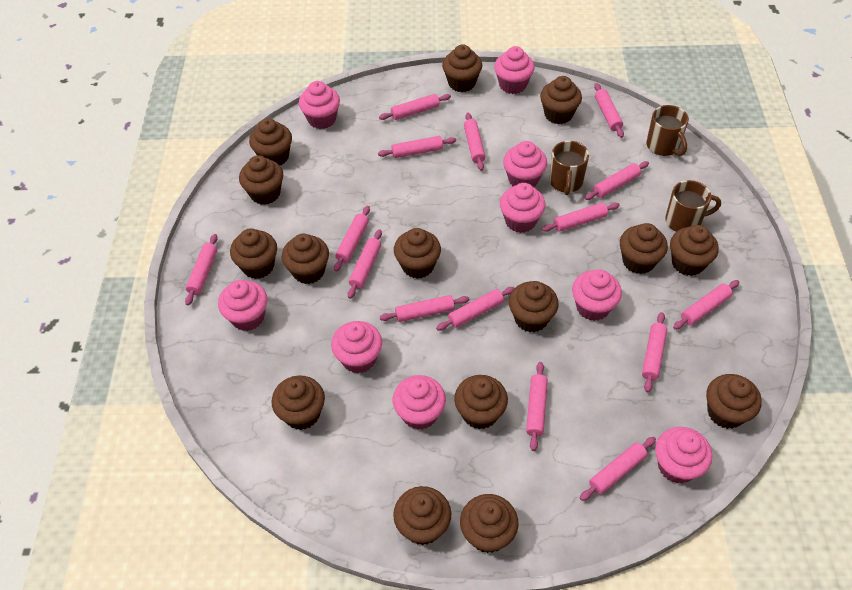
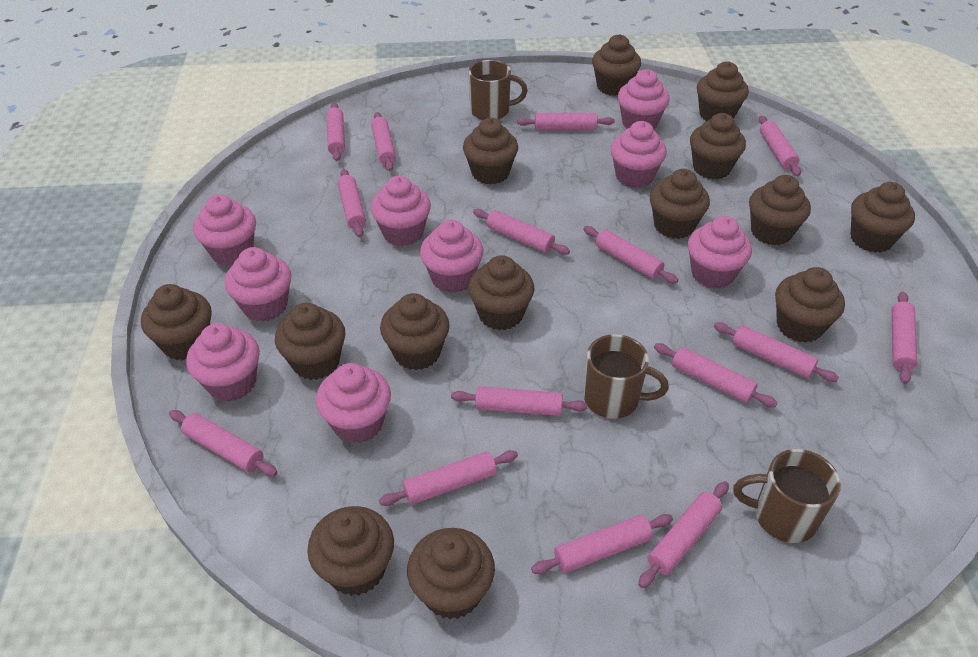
brown cupcake: [230,228,277,279] [239,155,283,205] [249,118,292,165] [272,376,325,430] [282,234,329,284] [393,486,451,545] [394,228,441,279] [442,44,482,92] [454,375,508,429] [460,494,518,553] [509,281,559,332] [540,76,582,124] [620,223,668,274] [670,225,719,276] [706,374,762,429] = 15 -> [141,284,212,360] [275,303,345,380] [307,506,394,596] [380,293,450,370] [407,528,495,619] [463,118,518,185] [468,255,534,330] [592,34,641,96] [650,169,710,239] [690,113,746,179] [697,61,749,121] [749,175,811,245] [775,267,845,343] [851,182,915,253] = 14

